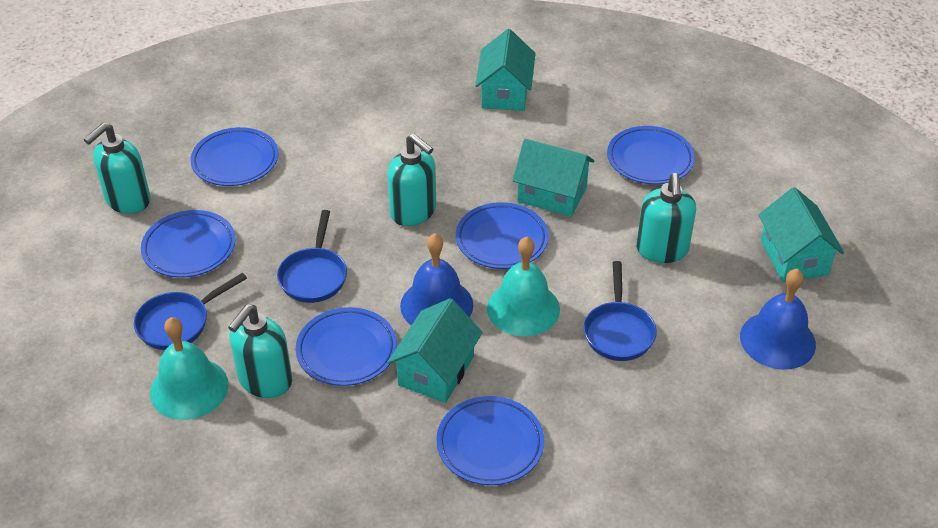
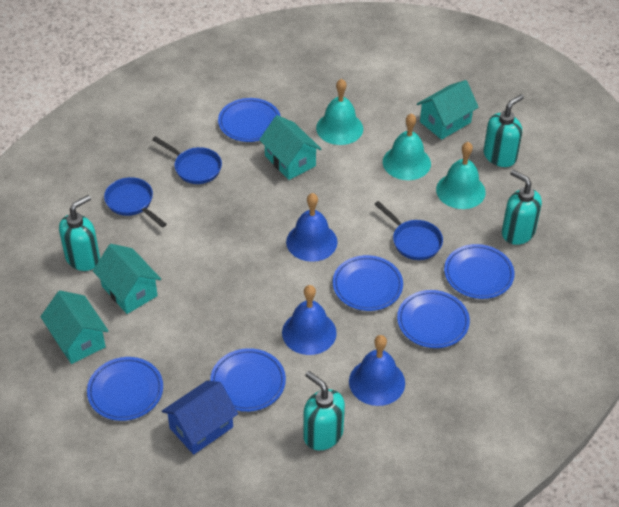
blue bell: [400,233,473,325] [740,268,816,370] = 2 -> [282,285,337,355] [286,193,338,262] [349,335,405,406] = 3
blue house: none = 0 -> [162,381,238,455] = 1
turquoise bell: [150,317,228,420] [487,236,560,336] = 2 -> [316,79,363,145] [383,113,431,180] [436,142,486,209] = 3

